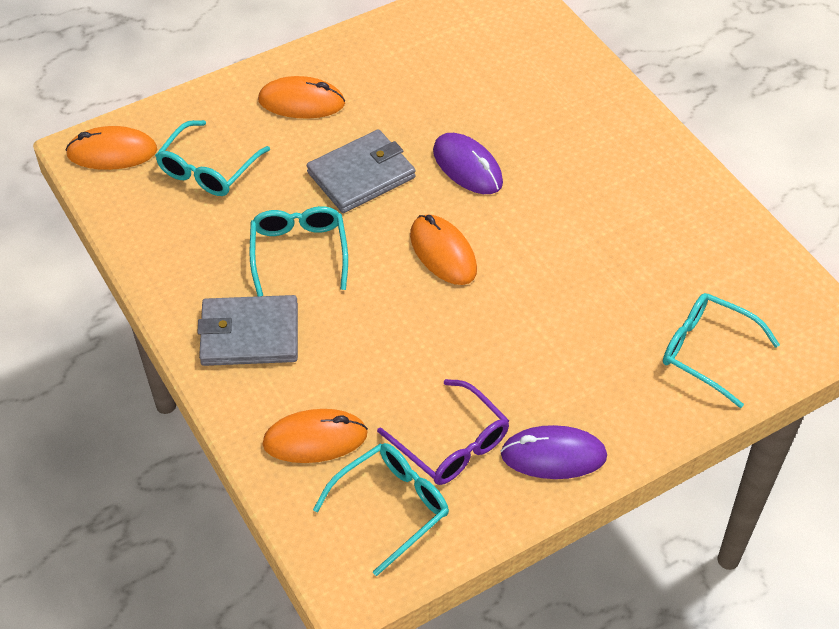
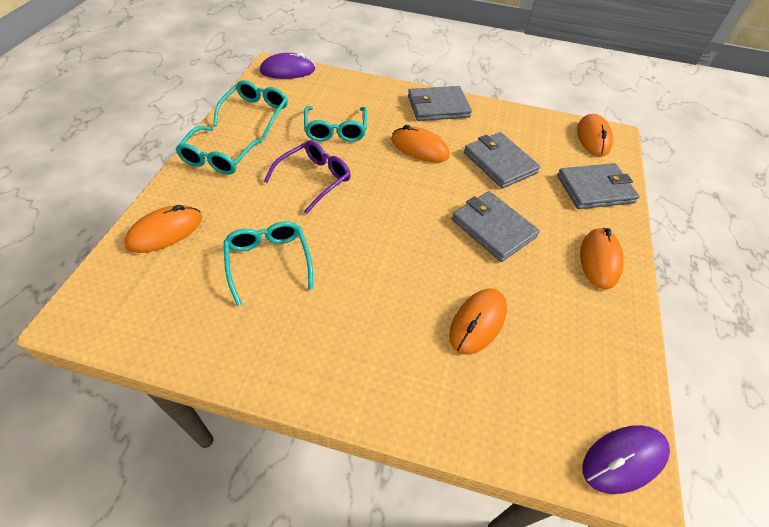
grey wallet: [197,295,298,366] [307,129,416,213] = 2 -> [408,86,472,121] [451,191,540,262] [464,132,540,189] [557,163,640,209] = 4
orange mouse: [65,126,157,170] [258,76,345,118] [262,409,368,463] [410,215,477,285] = 4 -> [124,205,202,253] [391,125,450,162] [449,289,507,355] [577,114,613,157] [580,228,624,290] = 5

